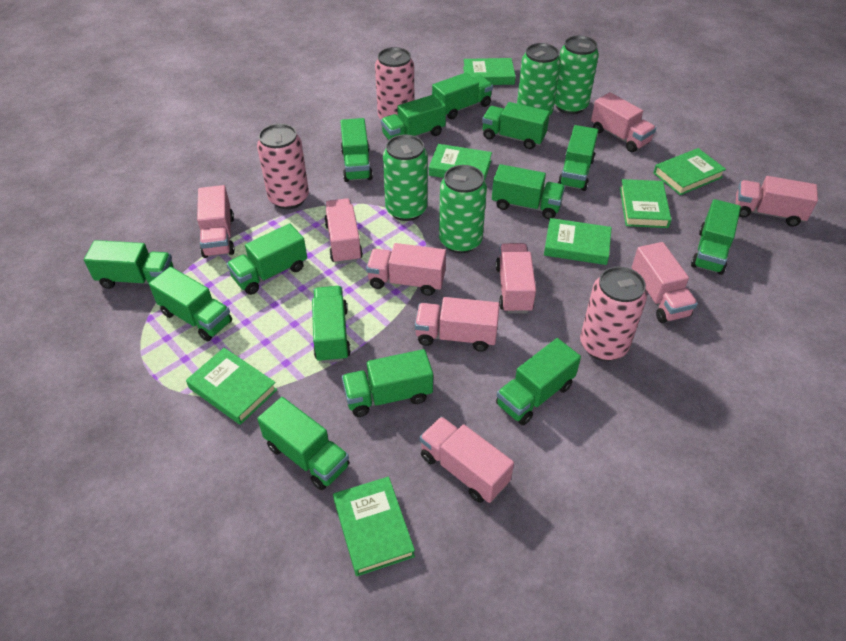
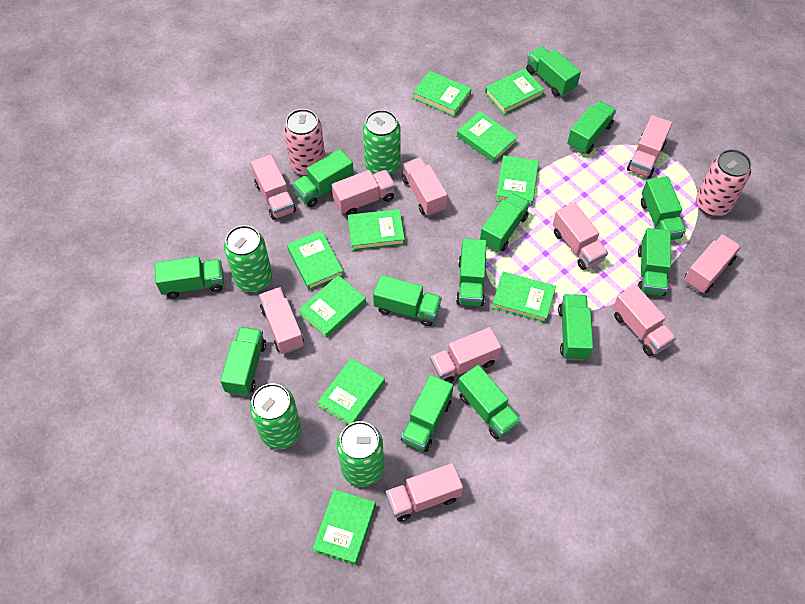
green book: [186,348,277,425] [333,477,415,576] [429,144,492,180] [463,58,516,85] [544,218,612,265] [620,179,671,228] [653,148,726,195] = 7 -> [287,230,344,290] [299,275,366,338] [312,489,376,565] [317,358,385,425] [348,209,405,251] [413,71,471,117] [457,111,518,163] [485,68,544,115] [492,272,556,323] [496,155,539,207] = 10
green truck: [84,240,173,289] [149,267,232,341] [227,223,307,295] [257,397,349,490] [312,286,351,363] [340,118,373,182] [342,349,433,417] [381,94,446,140] [432,73,493,119] [482,102,550,149] [492,164,565,219] [496,338,581,425] [558,125,598,191] [691,199,741,275] = 14 -> [155,256,224,299] [220,327,266,396] [292,149,354,207] [373,275,442,326] [401,375,453,452] [456,238,487,306] [458,365,521,439] [480,193,530,252] [526,46,581,97] [558,294,593,361] [567,101,616,154] [638,228,671,296] [641,176,686,240] = 13
pink can: [257,124,309,209] [375,47,414,119] [580,267,647,361] = 3 -> [284,109,325,176] [696,149,752,216] = 2
pink truck: [197,185,235,258] [324,198,363,264] [366,243,446,296] [415,297,500,352] [420,416,514,503] [496,243,536,313] [591,92,656,152] [632,242,698,323] [736,176,818,227] = 9 -> [251,154,296,220] [259,287,304,354] [332,170,396,215] [386,463,463,522] [402,157,448,216] [430,327,501,383] [553,202,608,270] [613,285,676,356] [627,115,672,179] [684,234,741,293] = 10

